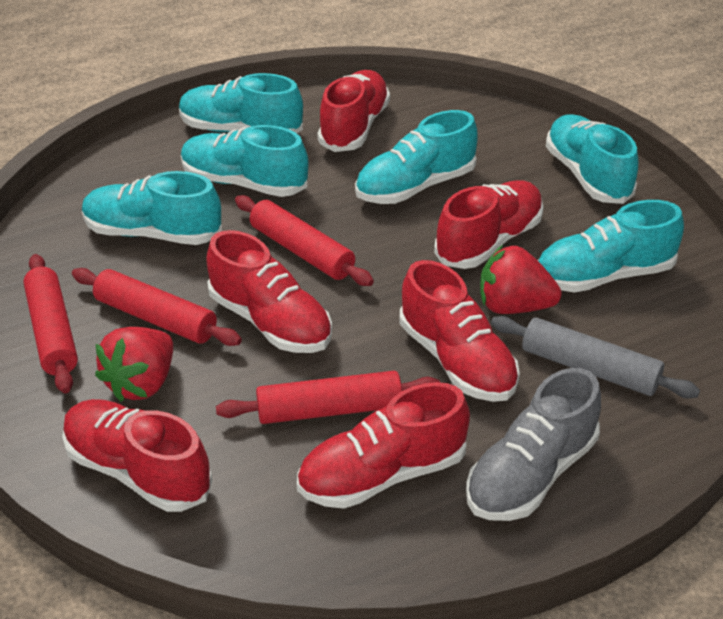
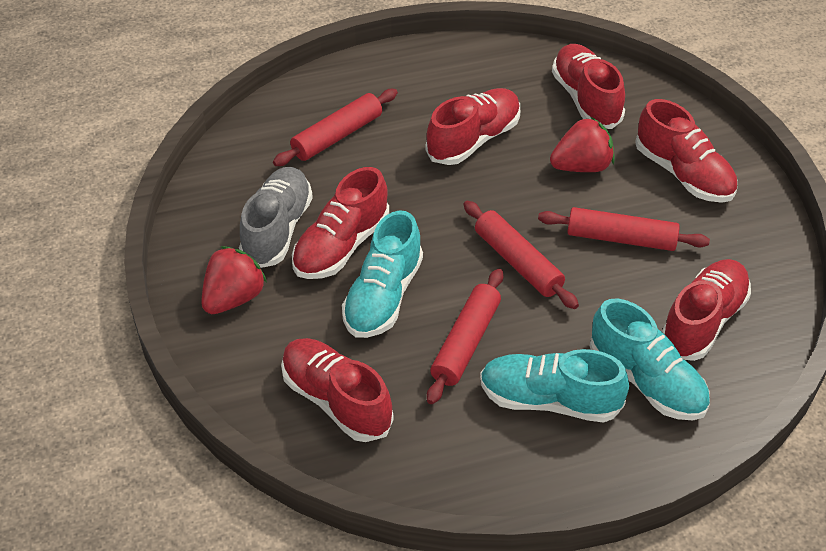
grey rolling pin: [491,316,700,398] = 1 -> none = 0
turquoise shoe: [82,171,222,245] [179,73,303,133] [181,125,308,197] [355,110,478,204] [538,200,684,293] [546,114,638,204] = 6 -> [342,210,423,338] [480,349,629,423] [590,298,710,420] = 3

